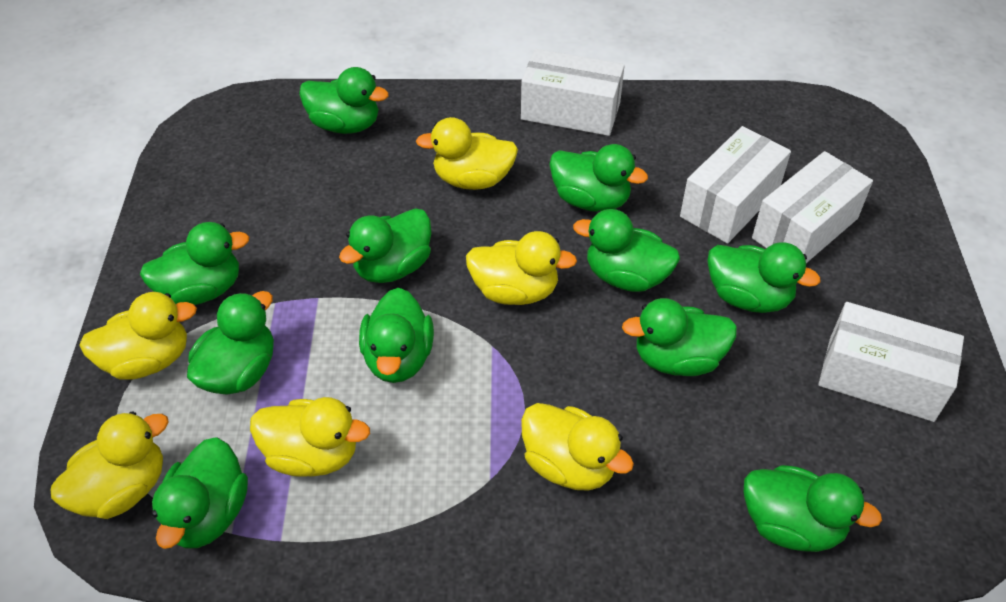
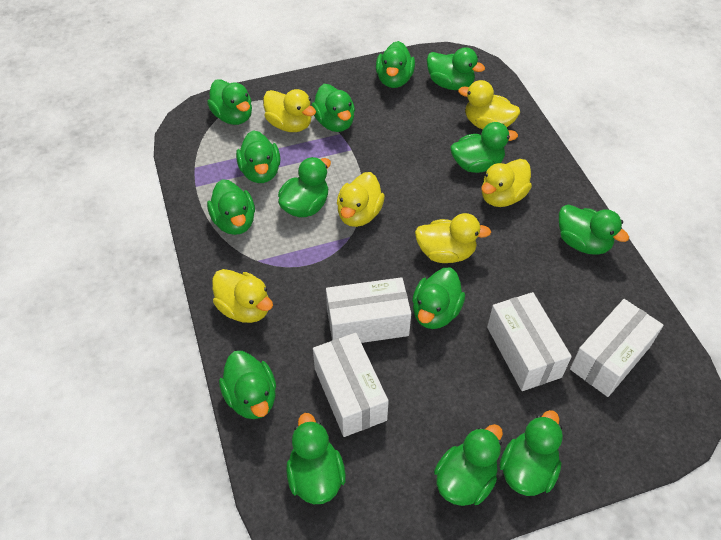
green duck: [140,222,249,305] [152,437,248,549] [187,291,274,395] [299,67,389,134] [339,208,431,283] [359,288,434,383] [549,144,648,212] [573,209,680,292] [622,298,737,376] [707,242,820,313] [744,465,882,552] = 11 -> [207,79,252,125] [207,179,255,235] [219,351,276,419] [236,130,280,183] [278,157,331,217] [286,413,346,504] [311,84,355,132] [376,41,415,88] [412,268,465,329] [427,47,485,90] [434,424,503,506] [451,122,518,173] [499,410,563,496] [559,205,629,255] = 14

